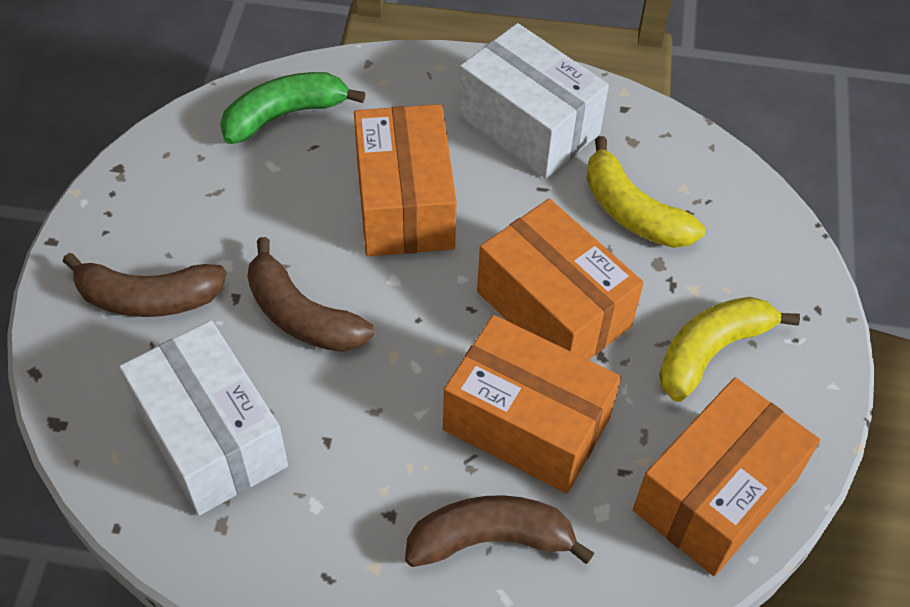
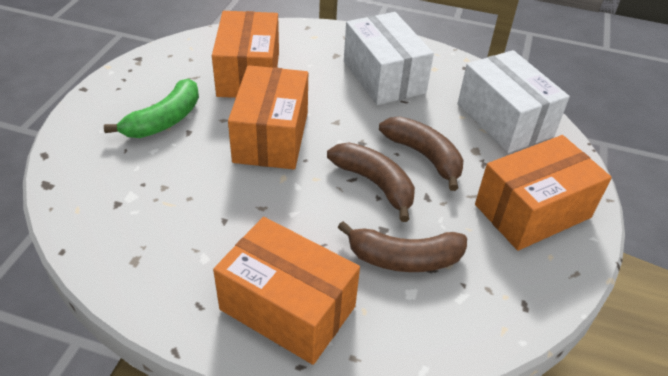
yellow banana: [586,136,705,248] [659,297,800,402] = 2 -> none = 0

